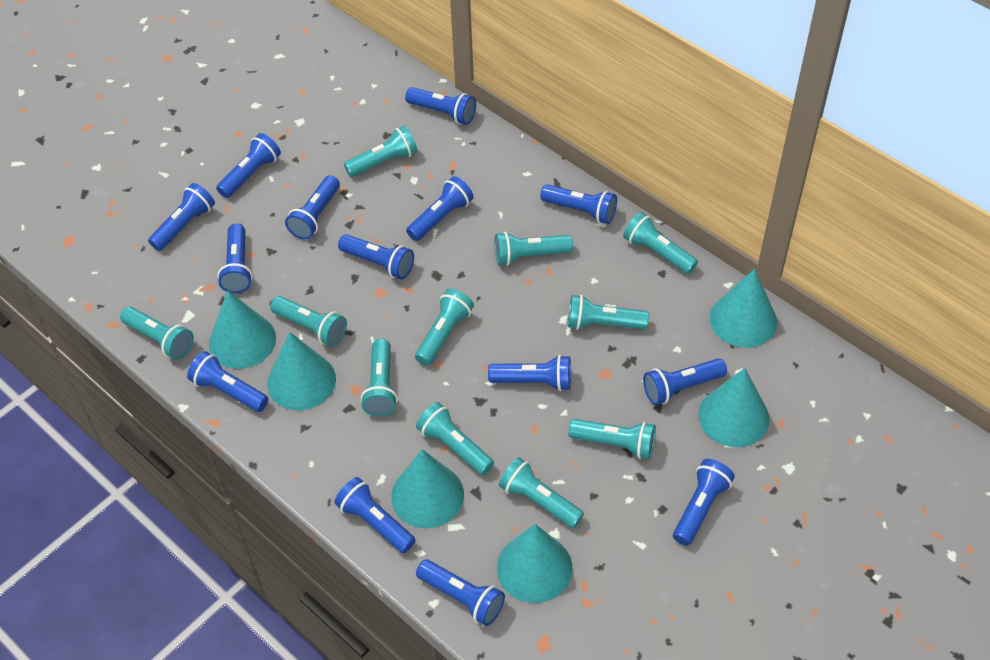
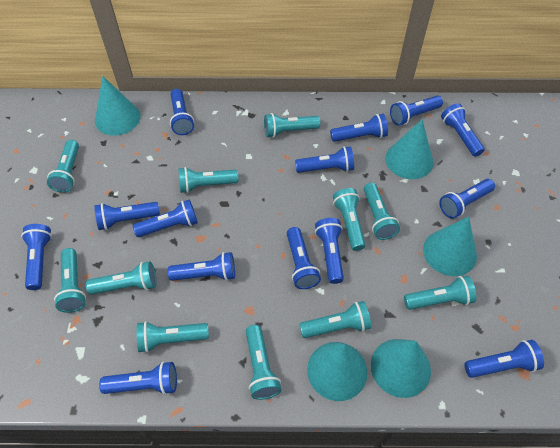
turquoise cone: [209,290,276,369] [267,332,336,410] [391,449,464,528] [497,524,572,603] [698,368,769,447] [710,269,777,348] = 6 -> [95,76,141,136] [307,342,367,401] [371,339,431,398] [386,120,433,179] [423,217,477,276] = 5

